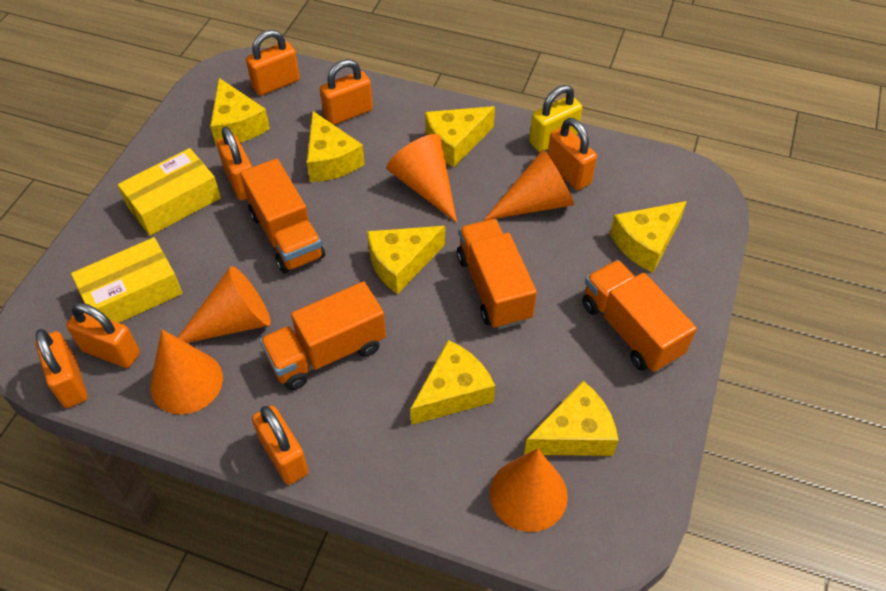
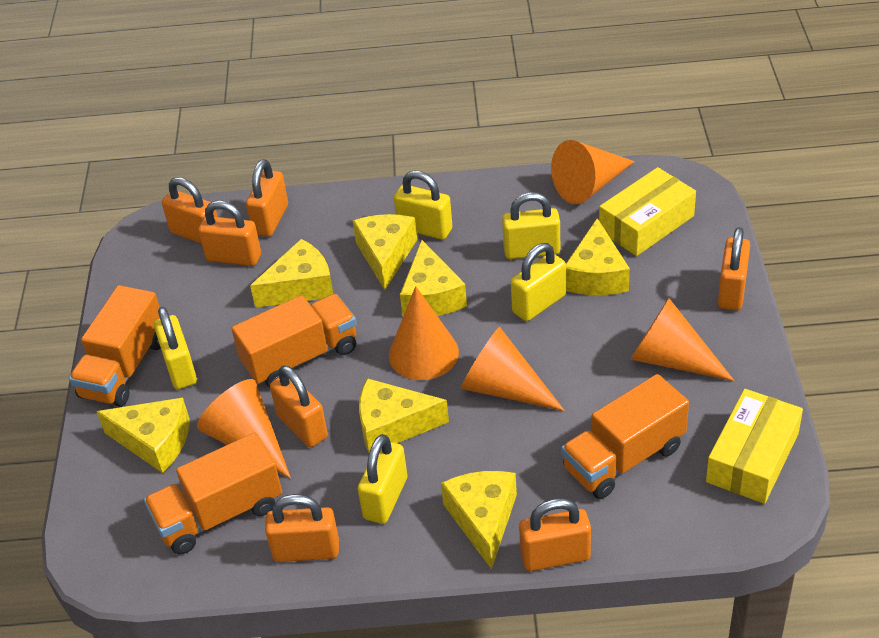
yellow padlock: [529,85,582,152] = 1 -> [154,307,197,389] [358,434,407,524] [394,171,452,240] [502,192,560,259] [511,243,566,321] = 5

